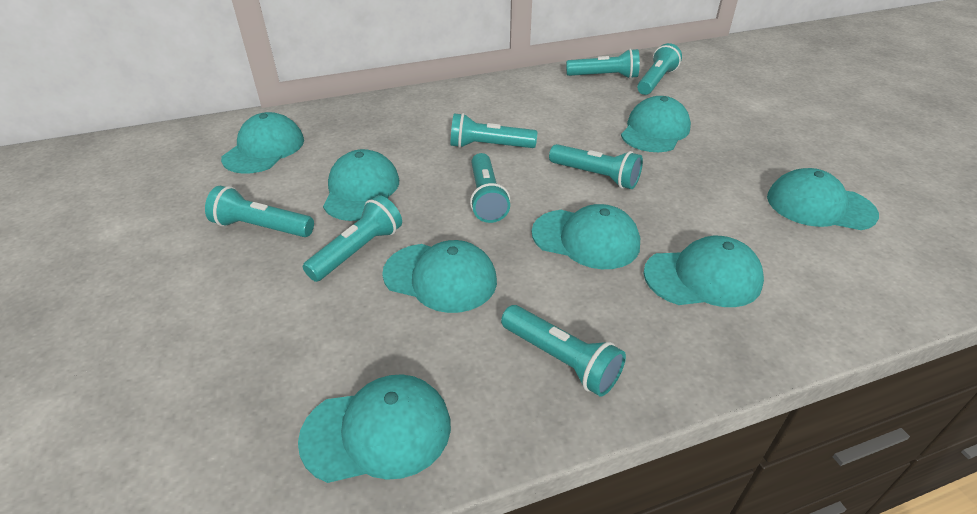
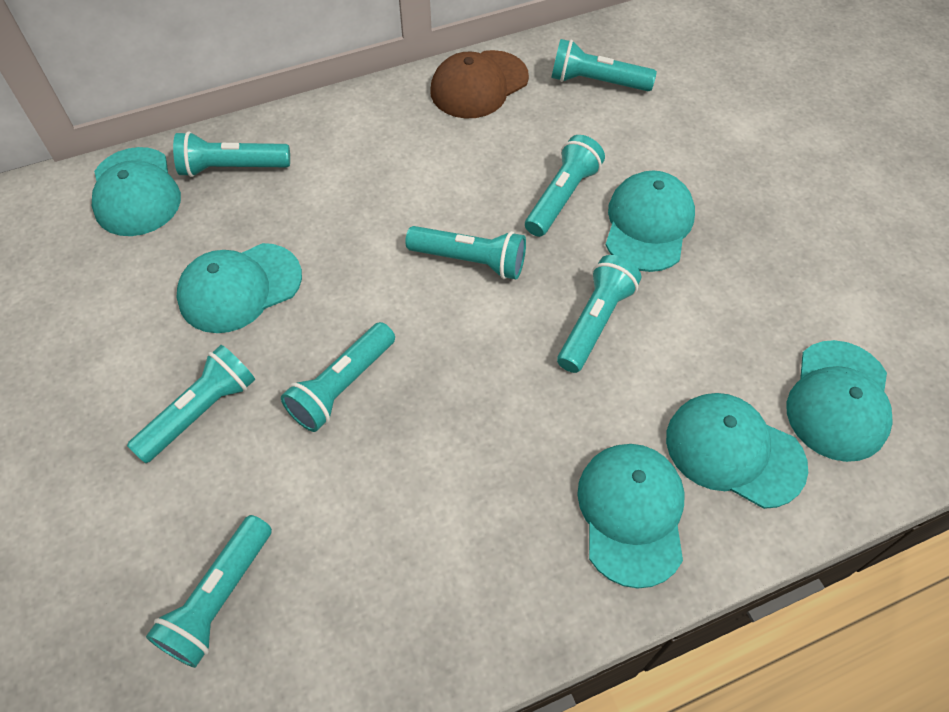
brown cap: none = 0 -> [430,50,529,118] = 1
turquoise cap: [221,112,304,174] [298,374,451,483] [323,149,399,221] [382,240,497,313] [532,204,640,269] [621,96,691,152] [644,236,764,307] [767,168,879,230] = 8 -> [92,147,181,236] [176,243,302,333] [577,444,685,588] [605,170,695,272] [666,393,808,509] [787,340,893,462] = 6

